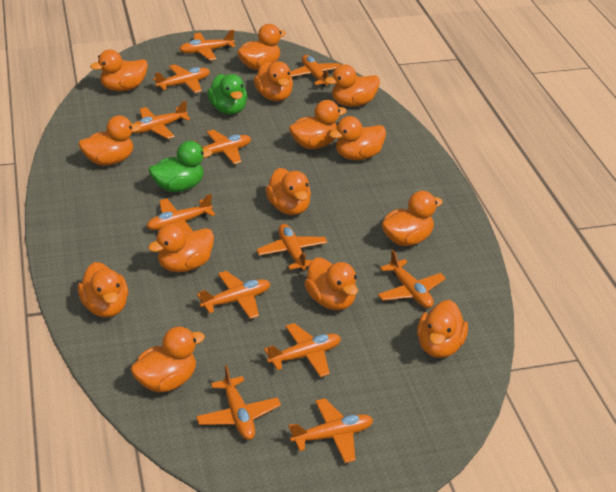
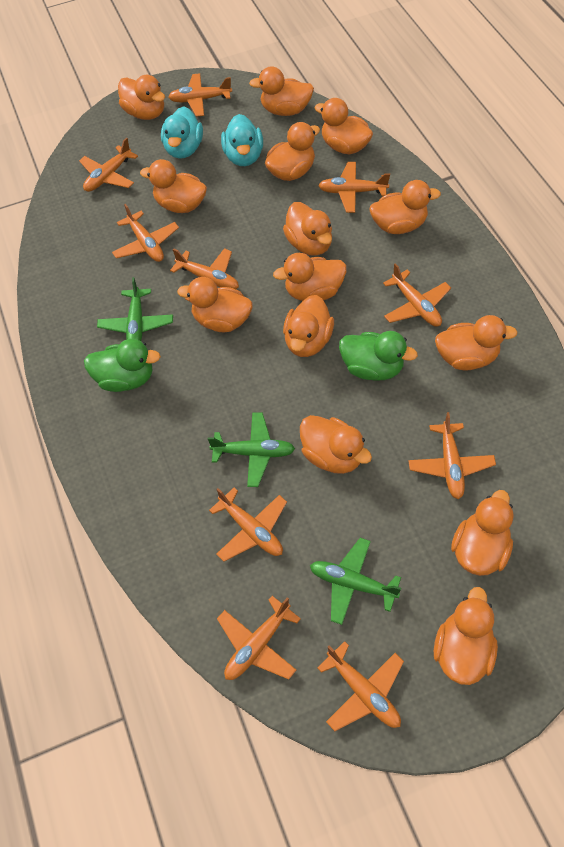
green plane: none = 0 -> [97,277,173,341] [208,412,295,487] [310,538,401,625] = 3
orange plane: [133,101,190,139] [147,194,215,232] [153,64,210,93] [179,30,235,60] [195,130,251,164] [196,365,281,440] [197,271,270,319] [256,224,328,271] [264,323,341,377] [288,398,373,463] [290,55,341,87] [378,250,446,308] = 12 -> [79,137,138,192] [112,204,179,262] [168,73,232,117] [170,248,239,301] [209,488,287,562] [217,596,301,680] [317,641,404,731] [318,162,390,213] [383,263,451,327] [409,412,496,499] = 10
turquoise duck: none = 0 -> [161,106,203,159] [221,114,263,166] = 2

